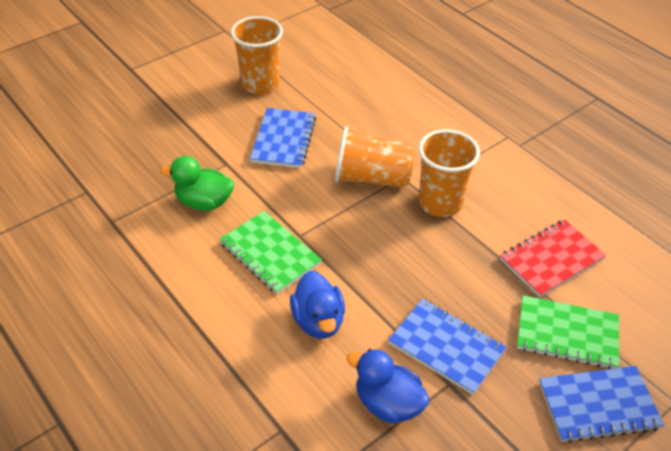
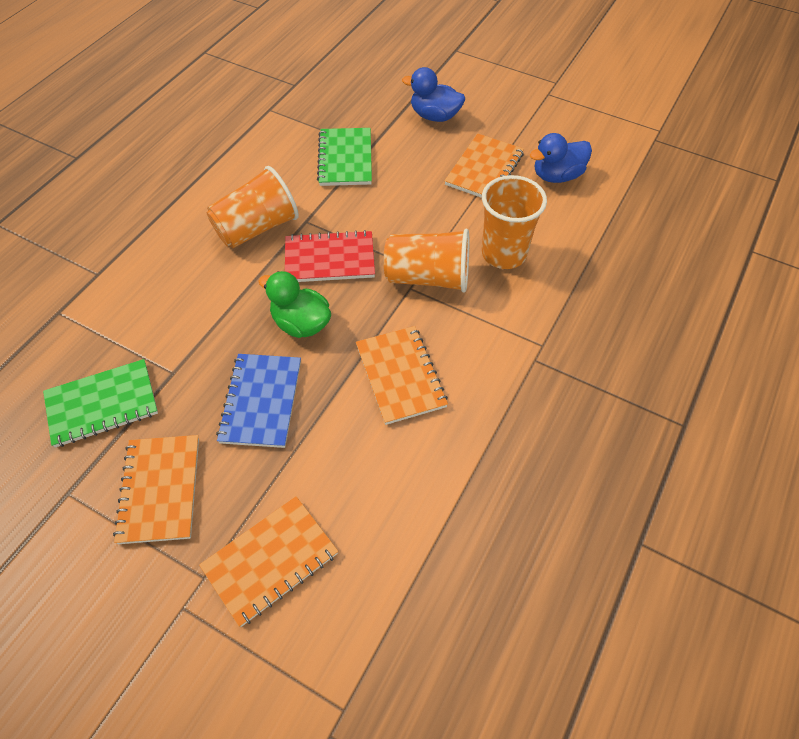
blue notebook: [250,108,316,168] [388,299,506,395] [539,366,664,443] = 3 -> [216,354,301,448] = 1
orange notebook: none = 0 -> [113,435,199,544] [199,496,338,627] [356,326,448,425] [444,133,524,198] = 4

